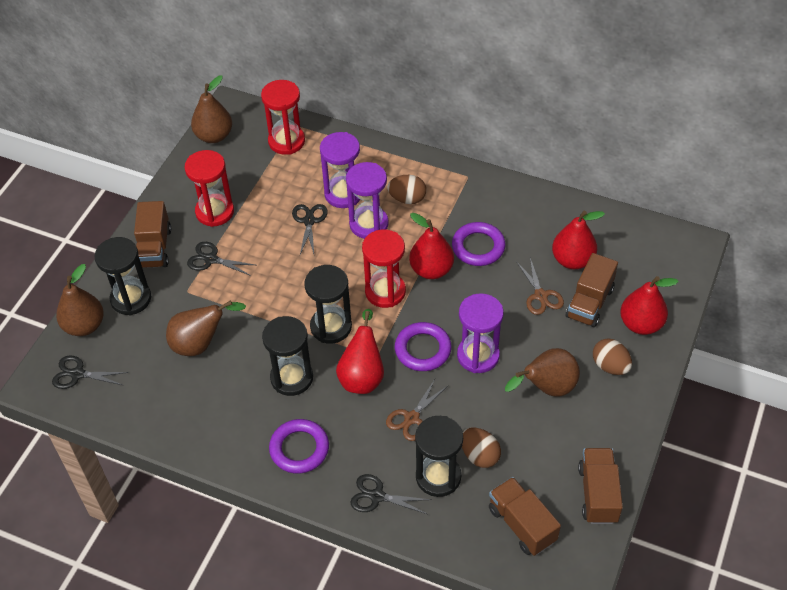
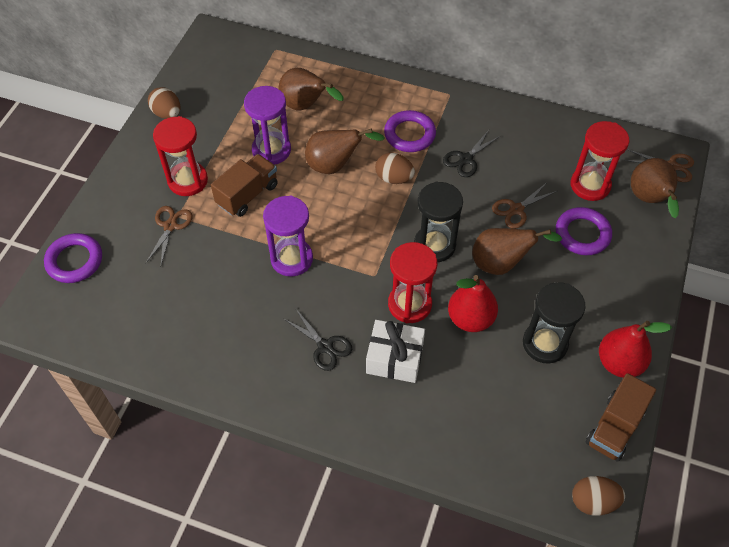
black hourglass: [95,237,151,315] [262,316,313,396] [304,265,352,344] [415,416,463,497] = 4 -> [414,182,463,262] [523,282,586,363] = 2
black scissors: [52,355,128,389] [187,242,255,276] [292,204,328,255] [350,474,432,514] = 4 -> [283,308,352,371] [443,130,500,177] = 2
brown scissors: [386,379,448,441] [516,258,564,315] = 2 -> [146,206,193,265] [492,183,557,229] [624,149,694,182] = 3
brown truck: [134,201,171,268] [489,477,561,556] [566,253,618,327] [578,448,623,524] = 4 -> [211,154,278,217] [586,373,656,462] = 2
purple hourglass: [320,132,360,208] [346,162,389,239] [457,293,504,373] = 3 -> [244,86,291,165] [263,196,313,277] = 2
red pear: [336,309,384,394] [409,213,454,279] [552,211,605,269] [620,276,679,335] = 4 -> [448,275,498,332] [599,321,672,378] = 2
white gift: none = 0 -> [366,320,425,383] = 1

